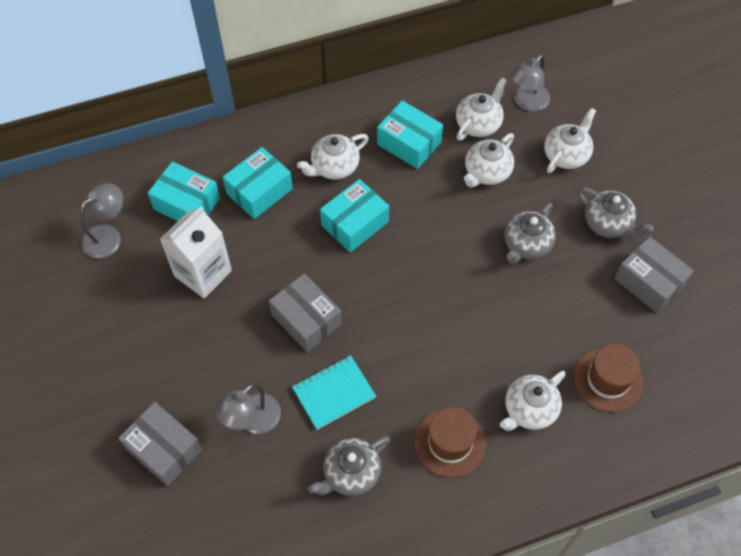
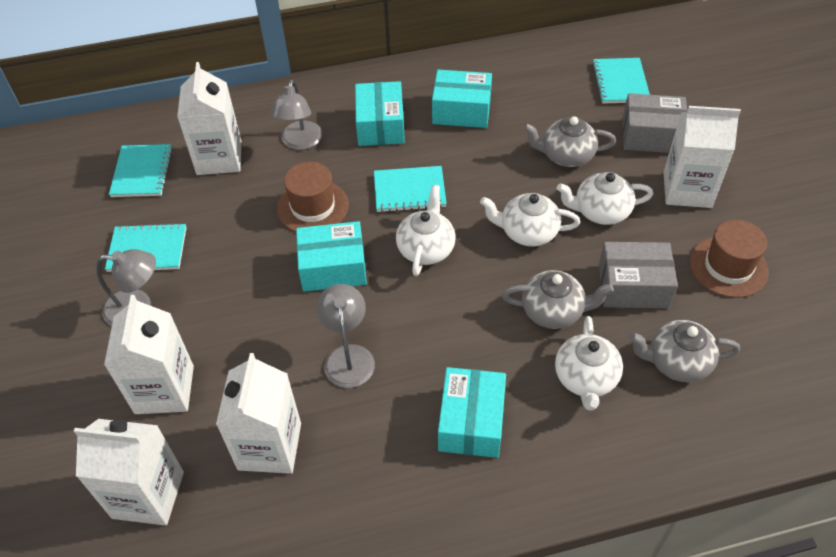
grey box: [118,402,202,486] [269,273,342,352] [614,237,694,313] = 3 -> [599,242,678,308] [623,93,687,153] = 2
turquoise notebook: [292,355,376,430] = 1 -> [105,223,186,272] [109,144,173,197] [374,166,447,212] [592,58,650,104] = 4
white carton: [160,206,232,298] = 1 -> [74,419,184,526] [104,295,194,414] [177,62,242,175] [216,353,301,474] [664,106,741,208] = 5
white teapot: [297,134,369,180] [456,77,507,141] [464,133,514,187] [500,371,566,431] [544,108,596,173] = 5 -> [396,185,456,276] [480,193,580,246] [555,316,623,411] [557,172,653,225] = 4

